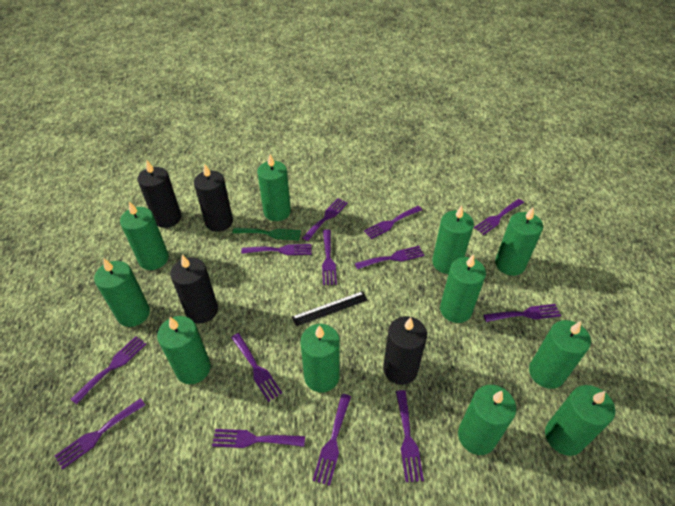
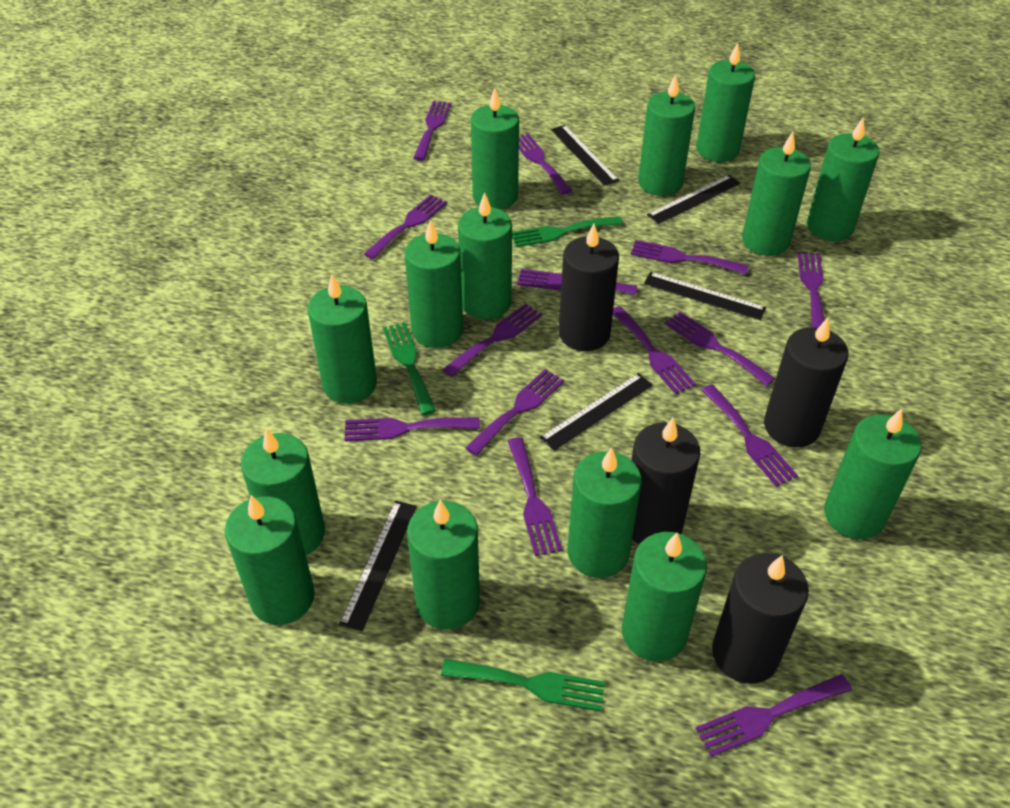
black ruler: [292,291,368,327] = 1 -> [339,501,417,631] [540,373,653,451] [551,125,619,186] [644,272,766,320] [647,175,741,224] = 5
green candle: [94,259,150,327] [120,201,169,270] [157,316,211,384] [257,154,291,221] [300,324,340,392] [432,206,474,274] [440,255,486,323] [458,385,516,455] [495,207,543,276] [529,320,591,389] [545,385,615,456] = 11 -> [225,495,315,625] [241,428,325,555] [308,275,377,404] [405,220,463,348] [407,500,480,630] [458,192,512,320] [471,88,519,210] [567,447,642,578] [622,532,707,662] [638,74,695,196] [696,43,755,162] [742,132,811,256] [807,117,879,241] [824,409,922,539] = 14
green fork: [232,228,301,240] = 1 -> [383,322,436,415] [441,659,605,711] [512,216,623,247] = 3
purple fork: [55,398,145,470] [71,336,146,404] [212,429,305,448] [231,333,282,402] [241,244,311,255] [302,198,348,241] [312,394,351,486] [322,229,337,285] [355,246,424,269] [364,206,422,239] [396,390,424,482] [474,199,524,235] [483,304,561,322] = 13 -> [344,417,480,441] [364,194,447,259] [414,101,451,161] [442,303,542,377] [465,369,564,456] [508,437,562,556] [517,269,637,295] [519,134,572,195] [613,306,696,394] [631,240,748,274] [665,312,776,386] [695,674,852,757] [701,384,798,487] [797,252,825,328] = 14

